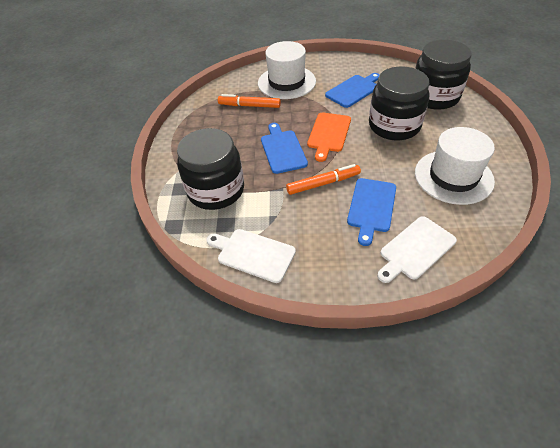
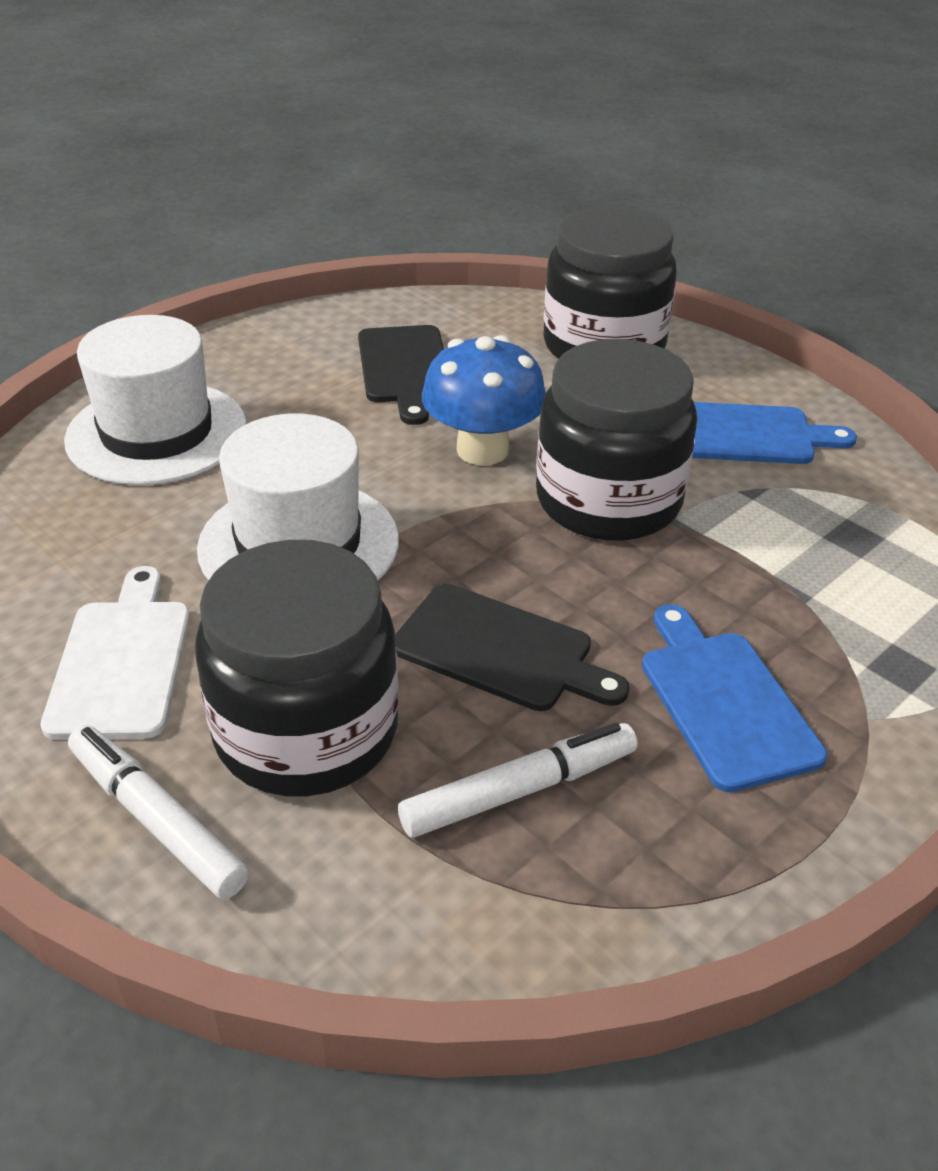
black cutting board: none = 0 -> [358,325,444,425] [395,584,629,711] = 2
blue cutting board: [261,123,308,174] [325,73,380,108] [347,178,396,246] = 3 -> [642,604,827,792] [692,402,857,464] = 2
blue mushroom: none = 0 -> [422,335,546,466] = 1
orange cutting board: [307,112,351,162] = 1 -> none = 0
orange marker: [218,94,281,108] [286,164,361,195] = 2 -> none = 0
white cutting board: [206,229,296,283] [377,216,457,283] = 2 -> [41,566,190,740] = 1
white marker: none = 0 -> [68,725,249,899] [398,723,637,838] = 2

